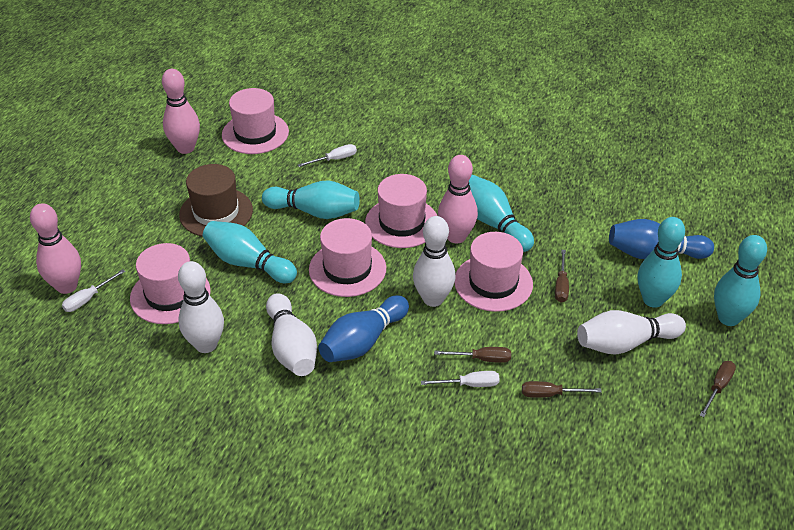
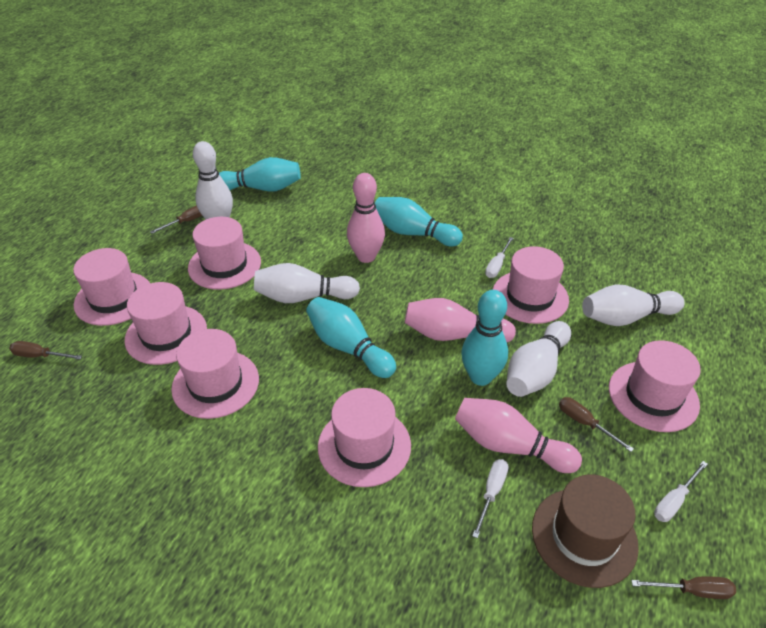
blue bowling pin: [318,295,409,362] [609,219,714,259] = 2 -> none = 0
pink hat: [130,243,211,324] [222,88,289,154] [309,218,386,297] [365,174,437,248] [454,232,533,312] = 5 -> [73,248,150,326] [125,282,207,365] [171,329,259,419] [188,217,261,290] [318,388,411,487] [493,246,569,324] [609,340,701,432] = 7
turquoise bowling pin: [203,221,297,283] [262,180,360,219] [469,175,534,252] [638,217,685,308] [714,235,767,326] = 5 -> [219,157,301,192] [306,297,396,378] [375,197,463,247] [461,290,508,386] = 4

